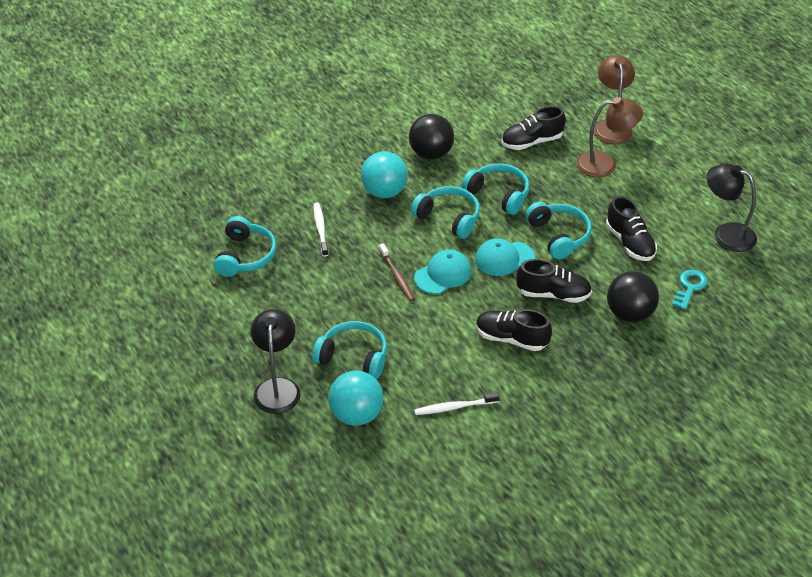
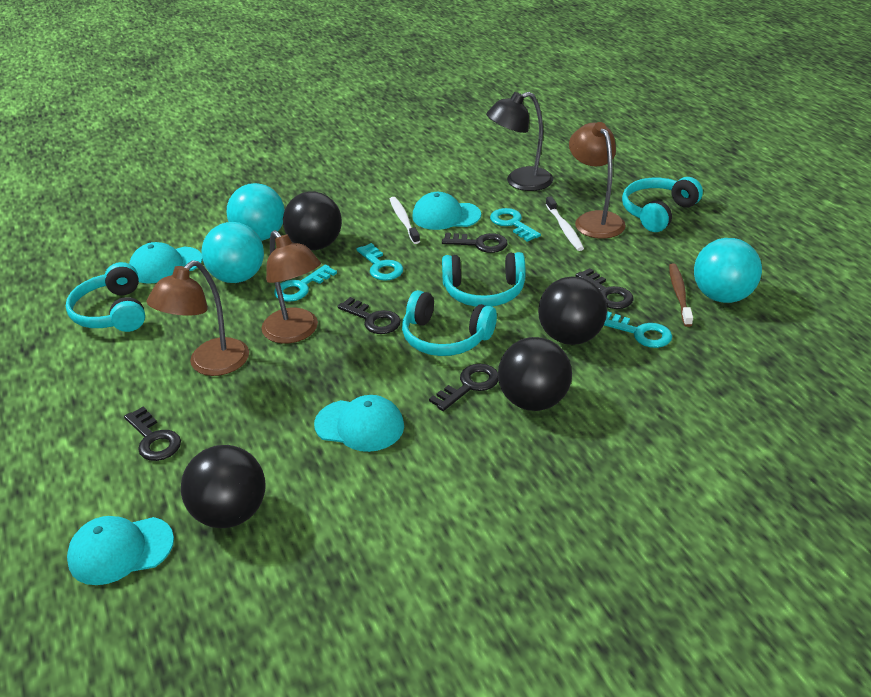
black ball: [409,114,454,160] [607,271,659,323] = 2 -> [181,445,266,528] [283,192,342,250] [498,337,572,411] [538,276,607,345] = 4
black key: none = 0 -> [124,407,181,461] [337,297,401,334] [429,364,498,411] [442,233,508,253] [576,268,634,309] = 5
black lamp: [251,309,301,414] [706,163,757,252] = 2 -> [486,92,553,191] = 1
black shoe: [476,309,552,351] [502,106,566,150] [516,259,592,303] [606,196,657,261] = 4 -> none = 0
brown lamp: [576,97,643,177] [594,55,635,144] = 2 -> [147,260,249,376] [261,230,321,344] [569,122,626,239] = 3
turquoise ball: [328,370,383,426] [361,151,408,198] = 2 -> [201,222,264,283] [226,183,285,241] [694,238,762,303] = 3
turquoise cap: [414,250,472,294] [475,238,535,276] = 2 -> [67,516,174,585] [129,242,203,284] [314,395,404,452] [412,192,481,230] = 4
turquoise headphones: [214,216,277,277] [312,321,387,379] [411,186,480,239] [462,163,530,215] [525,202,592,259] = 5 -> [66,262,145,332] [402,290,497,356] [442,252,526,307] [622,177,703,232] = 4
turquoise key: [672,269,708,310] = 1 -> [274,265,337,302] [356,243,403,281] [490,208,541,242] [604,311,672,348] = 4

